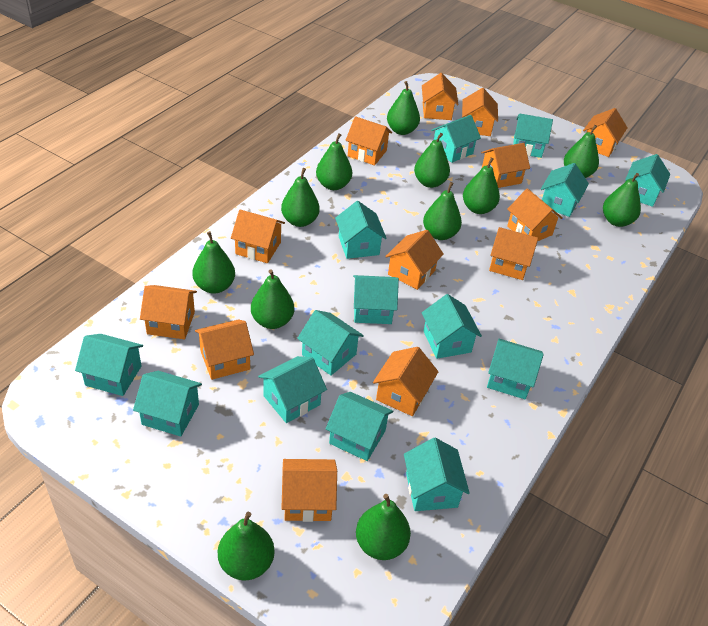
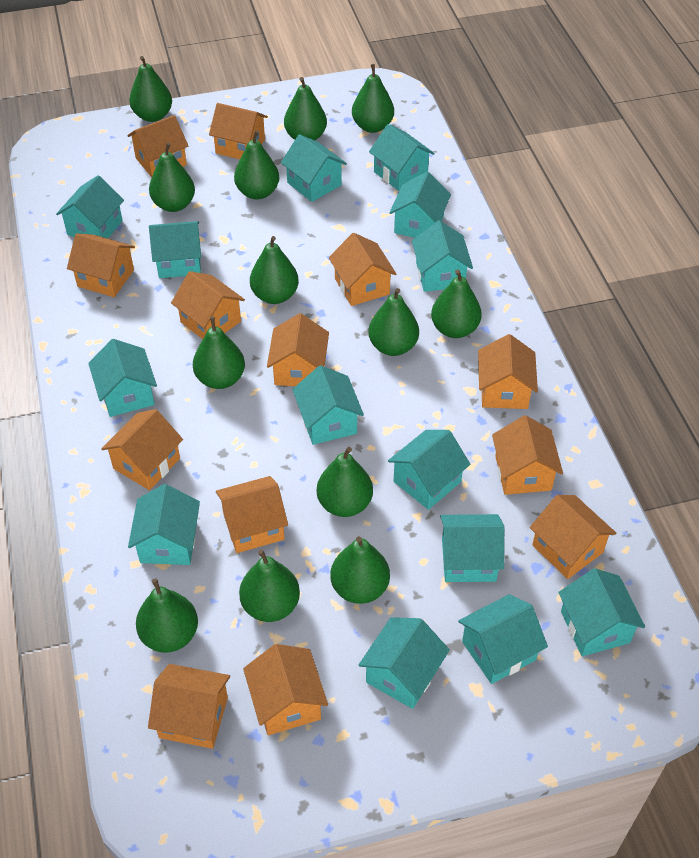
green pear: [192,231,235,294] [218,512,274,580] [251,269,294,329] [281,168,320,227] [316,133,352,190] [356,494,411,560] [387,81,420,135] [414,133,450,188] [423,182,462,240] [463,157,500,214] [564,125,599,178] [603,173,641,227] = 12 -> [129,56,172,122] [136,578,198,653] [149,143,195,212] [193,316,245,389] [234,130,279,200] [239,550,300,622] [250,236,299,304] [284,77,327,140] [317,447,373,517] [330,536,390,604] [352,64,394,133] [368,288,419,356] [431,270,482,338] = 13

